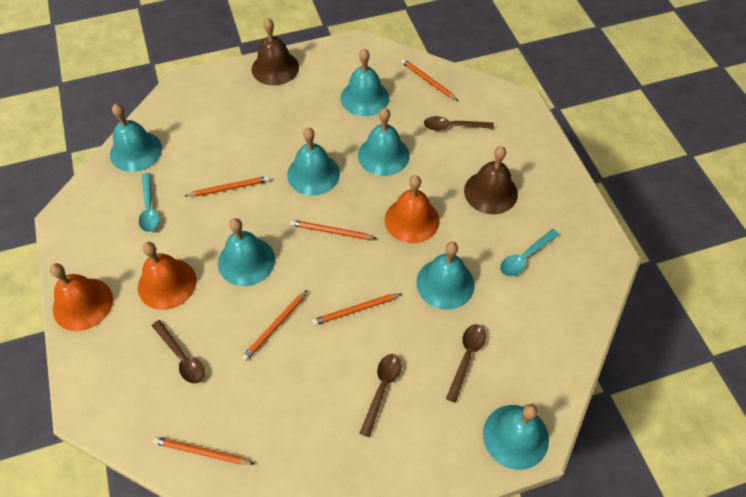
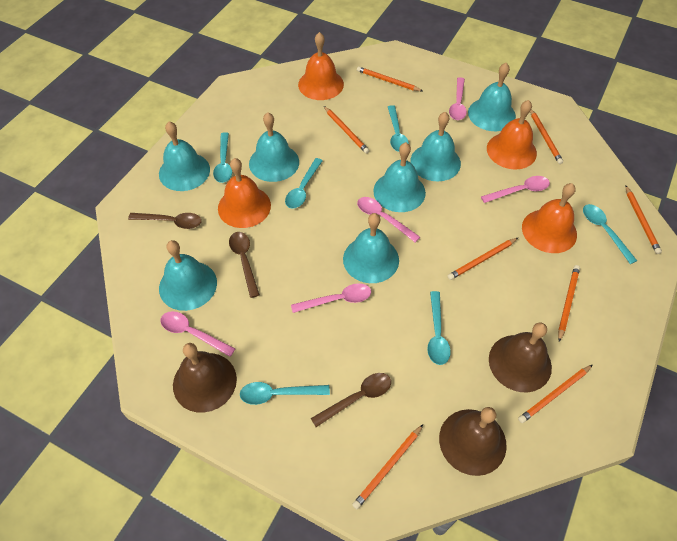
brown bell: [252,18,299,85] [464,146,518,214] = 2 -> [173,343,237,413] [439,407,507,476] [489,322,552,392] = 3
brown spoon: [152,320,205,384] [359,354,402,437] [424,116,494,131] [446,324,486,403] = 4 -> [128,213,202,229] [229,232,260,298] [311,373,391,427] = 3
orange bell: [50,263,113,331] [138,242,196,310] [385,175,440,243] = 3 -> [218,158,271,228] [298,32,344,100] [487,100,537,169] [522,183,577,253] = 4
orange pencil: [153,437,254,465] [185,176,269,197] [242,290,307,361] [290,220,377,239] [312,293,402,325] [401,59,458,101] = 6 -> [324,106,369,154] [352,424,423,509] [357,66,422,91] [448,238,518,280] [518,365,592,423] [530,109,563,164] [558,265,580,342] [625,185,662,254] = 8
pink spoon: none = 0 -> [161,311,235,357] [291,283,371,313] [357,197,420,243] [449,77,467,120] [481,176,550,203] = 5
turquoise spoon: [139,173,160,232] [500,229,559,276] = 2 -> [213,132,232,183] [240,382,330,405] [285,158,323,208] [388,105,409,152] [427,291,451,365] [583,204,637,264] = 6

